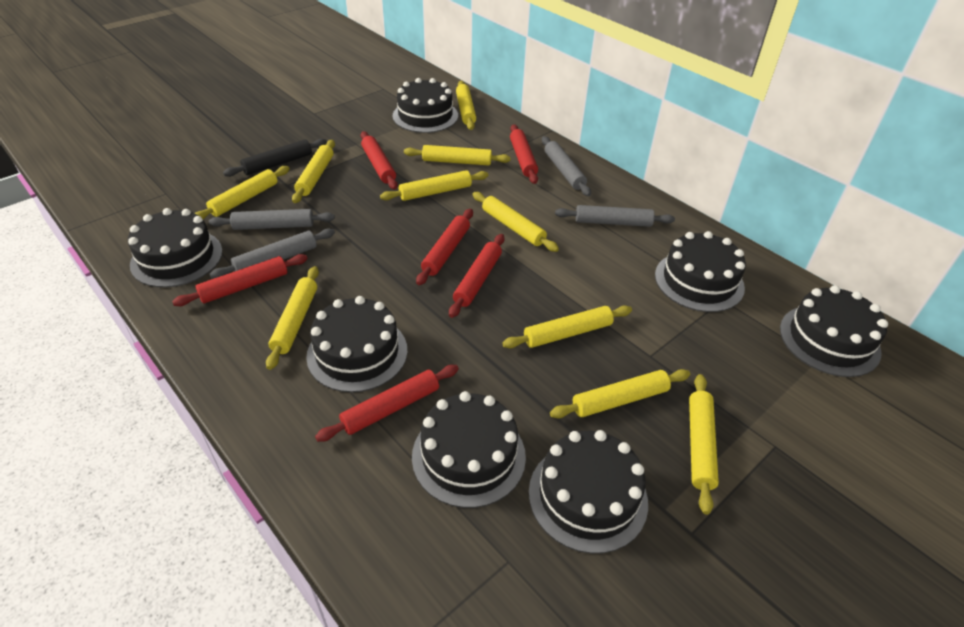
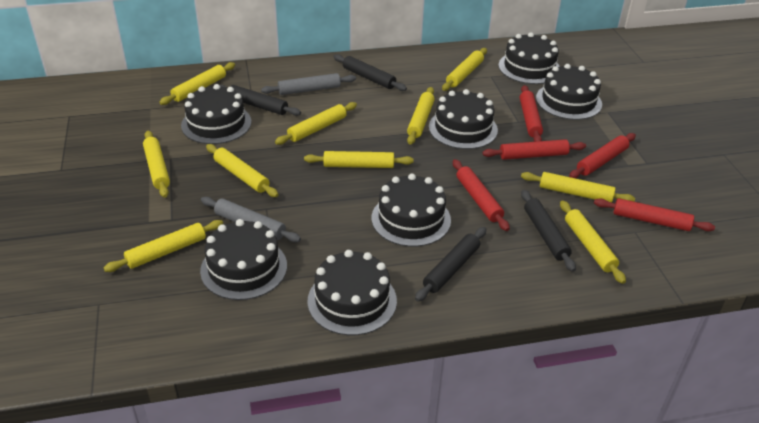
black rolling pin: [223,139,327,177] = 1 -> [220,84,301,116] [333,54,407,91] [415,227,486,302] [521,190,576,272] = 4
grey rolling pin: [209,209,335,230] [210,228,335,279] [542,136,591,196] [555,205,675,227] = 4 -> [201,197,301,242] [261,73,356,95] = 2
red rolling pin: [172,254,308,306] [315,365,459,442] [361,131,398,190] [416,209,473,285] [449,234,505,318] [510,124,538,184] = 6 -> [453,159,510,231] [482,139,586,160] [520,85,543,142] [569,133,636,178] [594,198,715,231] = 5

